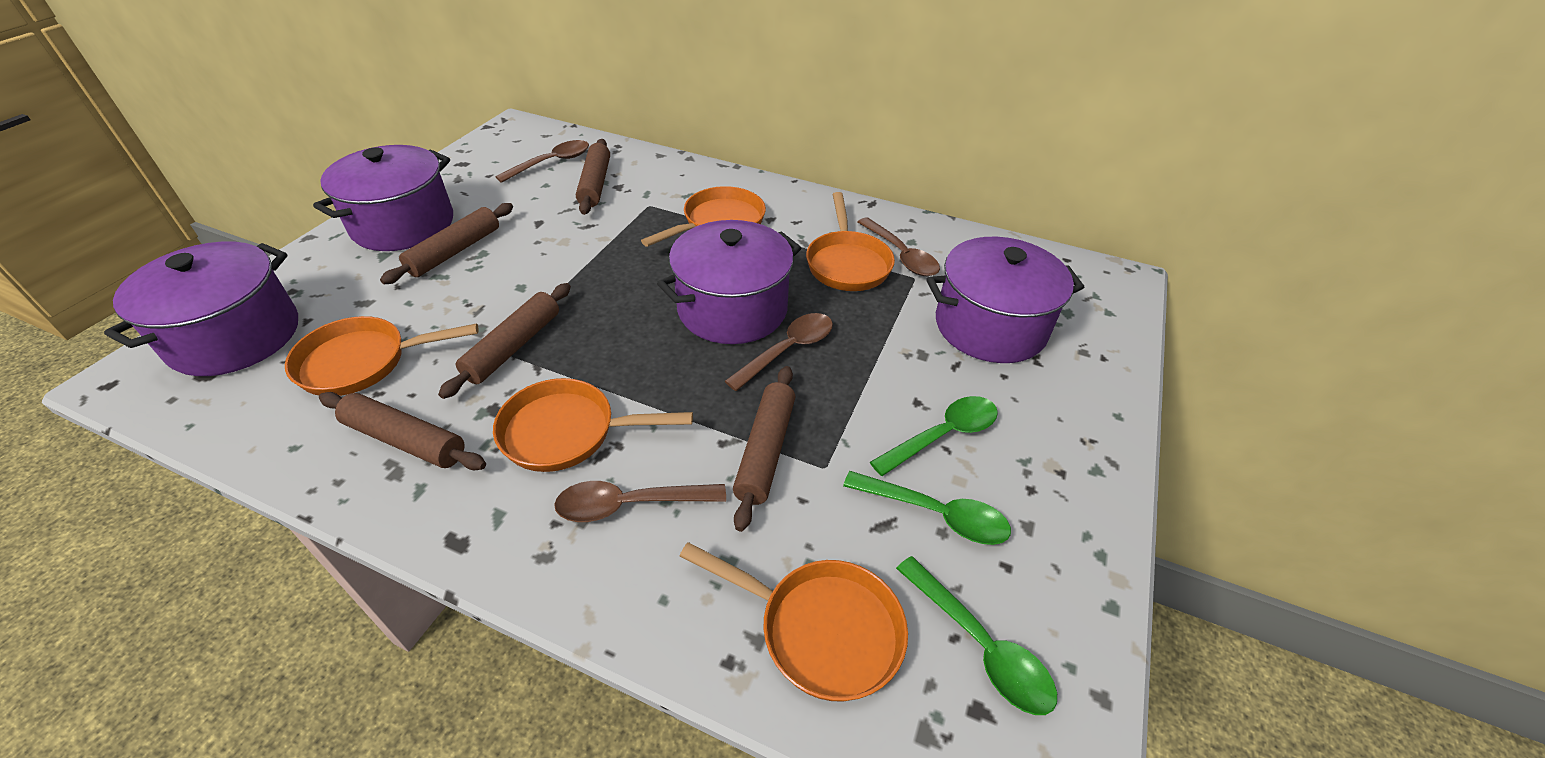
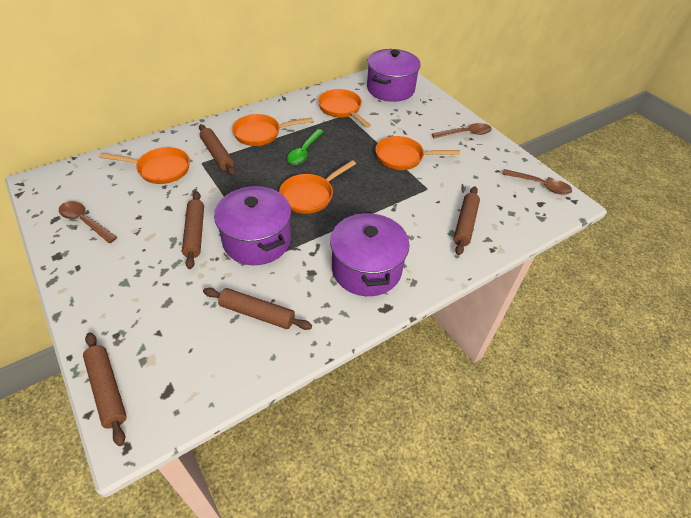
brown spoon: [495,140,589,183] [554,481,726,522] [725,313,833,391] [858,217,940,276] = 4 -> [59,201,117,243] [432,123,492,138] [502,169,572,195] = 3
green spoon: [843,471,1011,545] [870,396,998,476] [896,556,1057,715] = 3 -> [287,129,324,165] = 1
purple pot: [104,241,298,376] [313,145,453,251] [657,220,801,344] [927,237,1085,363] = 4 -> [214,186,291,265] [330,211,409,296] [367,49,421,102] = 3

